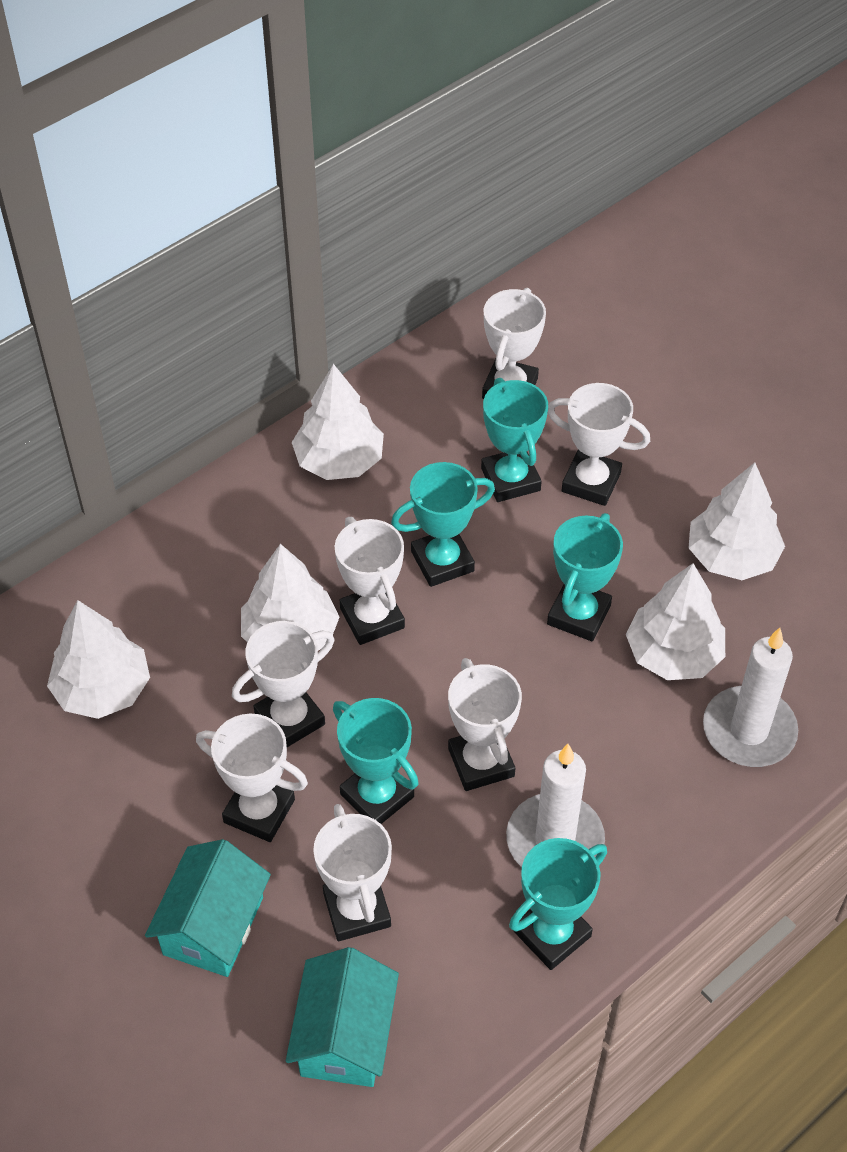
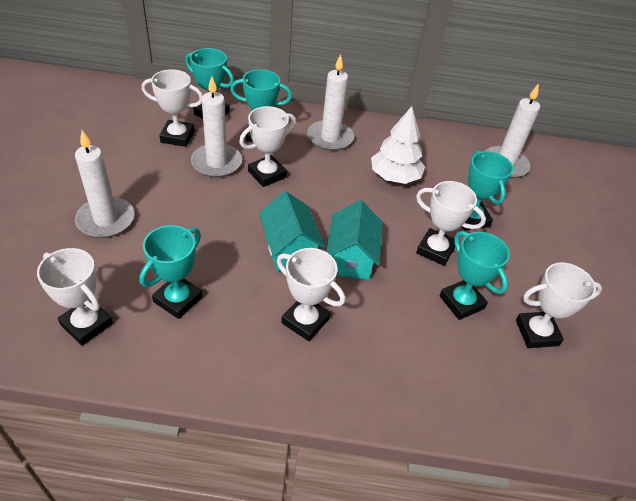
white candle: [506,744,605,867] [703,628,798,767] = 2 -> [75,130,134,238] [191,76,242,178] [307,54,354,151] [485,84,540,178] = 4
white tree: [47,600,150,719] [241,544,340,650] [292,364,384,480] [626,563,725,680] [689,462,785,580] = 5 -> [371,106,425,184] = 1
white trophy: [196,714,308,842] [232,621,334,747] [313,804,392,941] [335,517,405,645] [448,658,522,791] [482,288,546,399] [548,383,650,506] = 7 -> [37,248,113,346] [142,69,203,147] [239,106,296,187] [277,248,345,341] [416,181,486,266] [516,262,602,348] = 6

